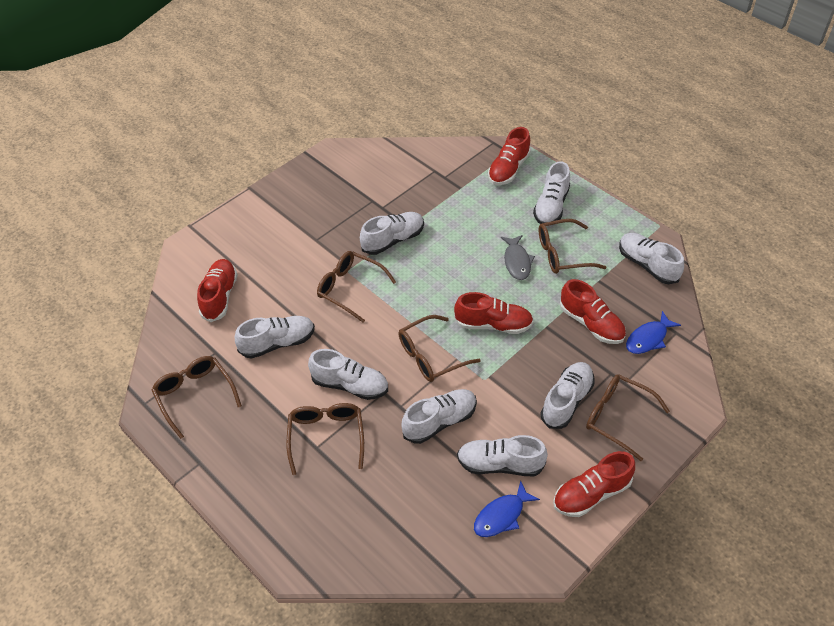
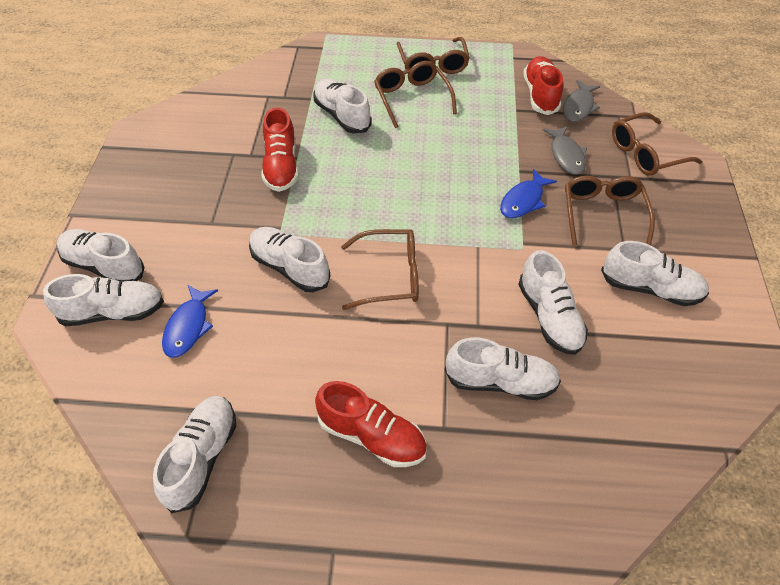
brown glasses: [152,356,242,439] [287,403,364,475] [317,251,396,322] [399,315,481,382] [539,219,606,274] [586,374,670,461] = 6 -> [341,229,419,310] [374,61,457,128] [397,37,470,74] [565,176,655,246] [612,112,702,176] = 5
grey fish: [501,235,535,280] = 1 -> [543,126,587,175] [563,80,600,122] = 2
red shoe: [197,259,238,322] [454,292,533,334] [488,127,531,185] [553,451,635,517] [560,279,626,344] = 5 -> [262,108,299,192] [315,381,427,467] [523,56,563,115] = 3

